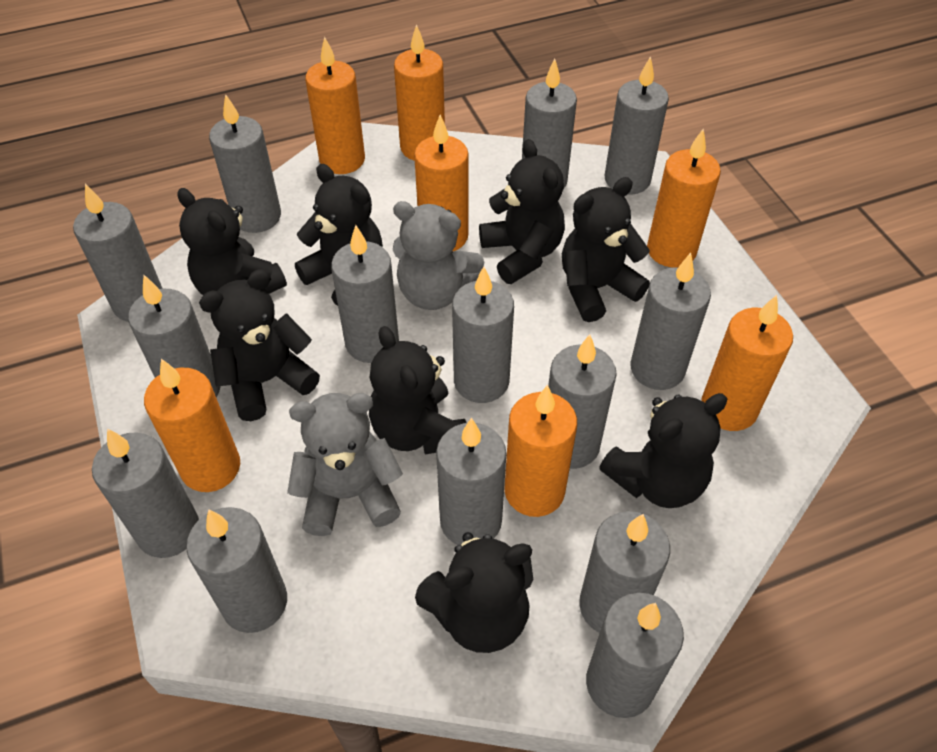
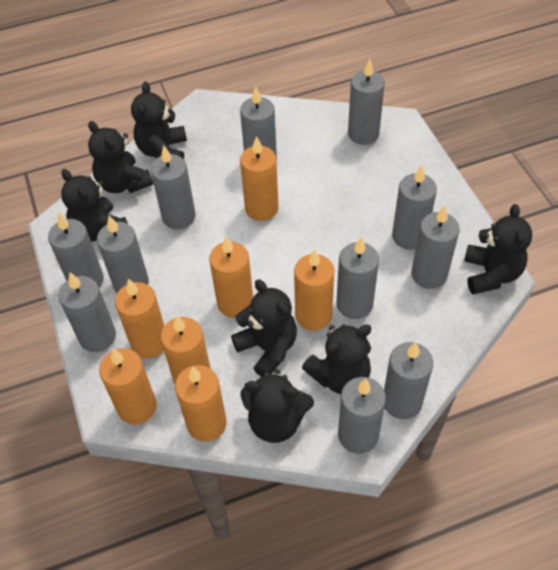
black teddy bear: [177,188,287,295] [199,269,320,421] [295,164,383,306] [369,326,466,455] [415,532,533,653] [479,139,565,284] [562,177,650,322] [599,393,728,508] = 8 -> [61,169,128,242] [88,121,153,193] [131,82,187,159] [231,279,297,377] [241,369,314,443] [302,324,372,394] [464,204,532,294] = 7
grey candle: [73,184,163,322] [92,428,199,558] [128,275,221,397] [186,507,287,633] [209,94,281,233] [331,225,399,363] [436,418,507,545] [452,266,514,403] [522,59,577,189] [548,334,617,469] [579,511,670,633] [586,593,684,718] [605,56,669,194] [630,253,711,390] = 14 -> [48,212,104,288] [59,273,116,352] [97,216,149,293] [150,145,196,229] [240,86,277,161] [336,237,379,319] [338,377,386,454] [348,59,385,145] [384,342,433,419] [392,165,437,250] [411,205,460,289] = 11
grey teddy bear: [287,393,403,536] [393,201,484,310] = 2 -> none = 0

